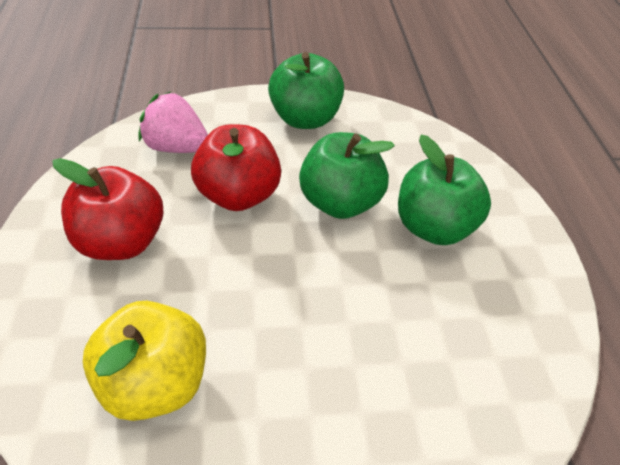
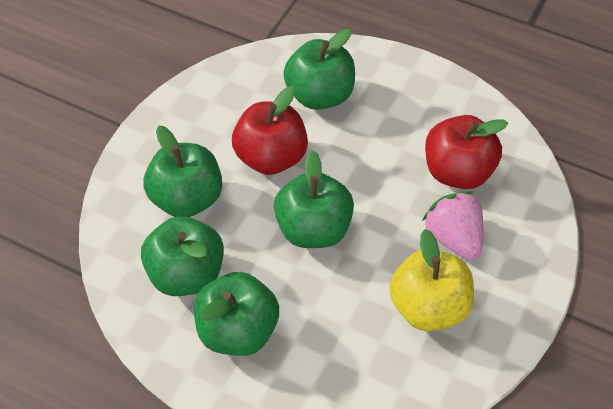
green apple: [268,52,344,129] [299,132,395,219] [398,135,491,245] = 3 -> [141,216,224,296] [144,125,222,217] [194,272,279,356] [274,151,354,248] [283,29,355,110] = 5

